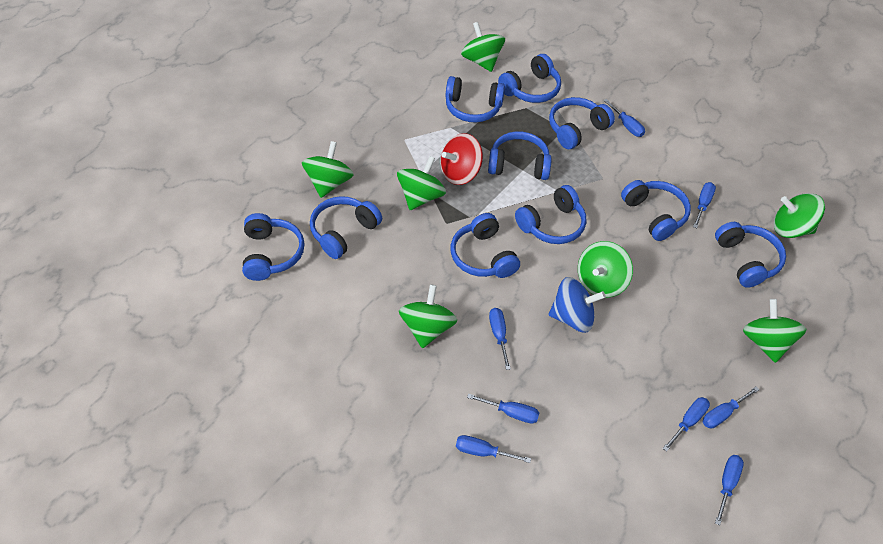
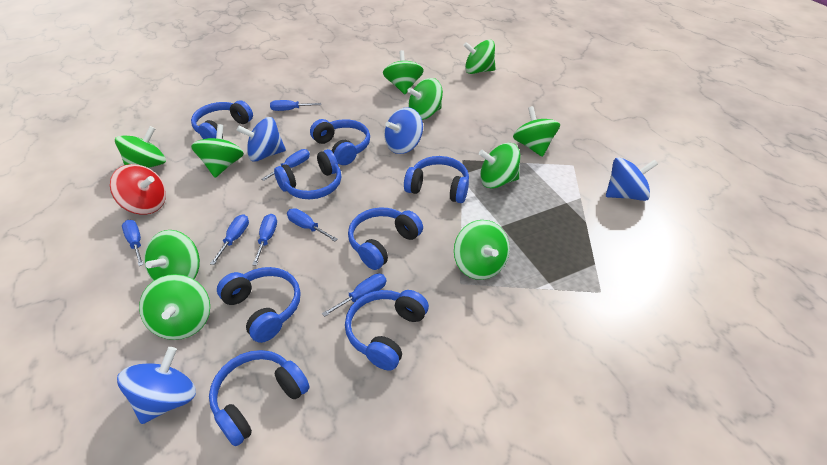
blue headphones: [242,213,304,281] [310,196,382,259] [446,76,505,123] [451,213,520,278] [488,131,552,180] [498,54,561,103] [515,185,586,244] [549,97,615,149] [621,180,691,241] [715,222,786,288] = 10 -> [191,100,253,139] [209,350,310,446] [217,267,301,343] [274,149,341,199] [310,119,370,165] [345,290,429,371] [348,207,423,270] [404,156,469,203] = 8
blue screwdriver: [456,435,531,463] [467,393,539,423] [489,308,511,370] [604,99,645,137] [663,397,710,452] [693,182,716,228] [703,387,759,428] [715,455,744,526] = 8 -> [122,220,144,266] [210,214,249,265] [252,214,277,266] [262,149,310,181] [270,100,321,111] [287,208,338,241] [322,273,386,317] = 7
blue spinning top: [549,277,606,333] = 1 -> [117,347,196,424] [237,117,286,162] [384,107,423,154] [606,157,658,201] = 4
green spinning top: [302,141,354,198] [397,156,446,210] [399,284,457,348] [461,22,505,72] [578,241,633,298] [743,299,807,363] [774,193,825,238] = 7 -> [115,126,166,168] [139,274,210,340] [144,230,200,281] [191,124,244,178] [383,50,424,94] [407,78,443,120] [454,220,510,280] [463,40,495,74] [479,143,520,189] [513,106,560,157] = 10

